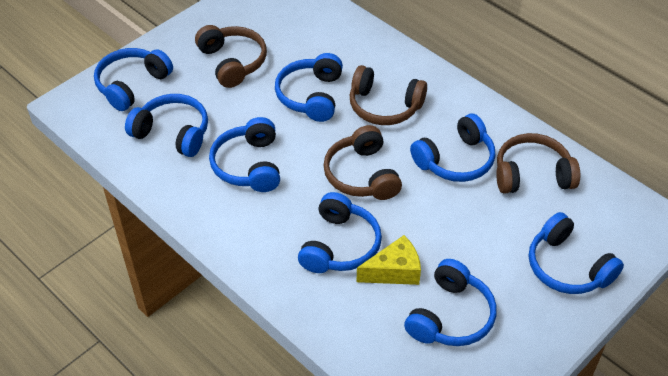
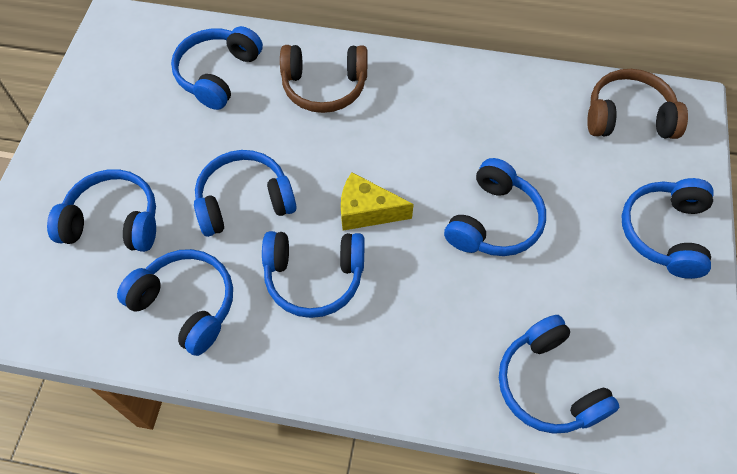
brown headphones: [195,25,267,88] [323,125,402,200] [350,65,427,125] [496,133,580,193] = 4 -> [280,45,367,113] [587,69,688,139] = 2

